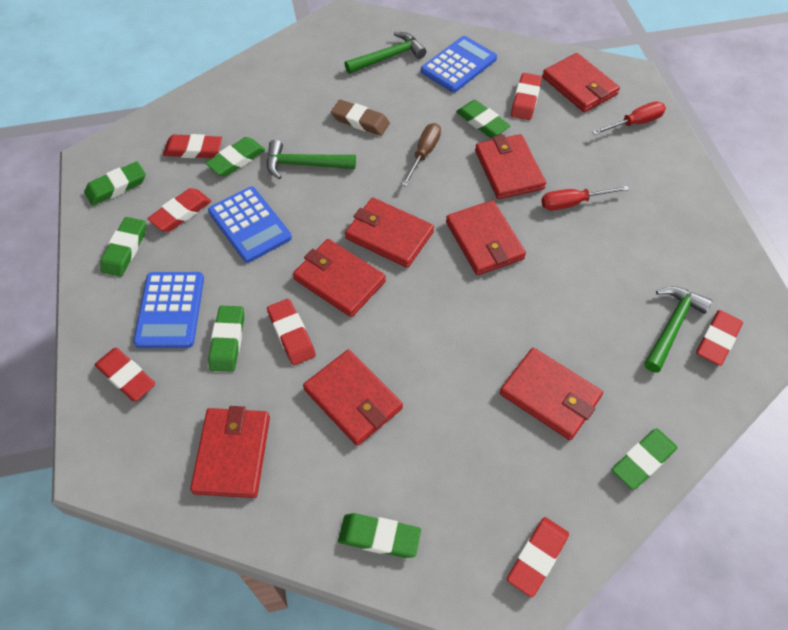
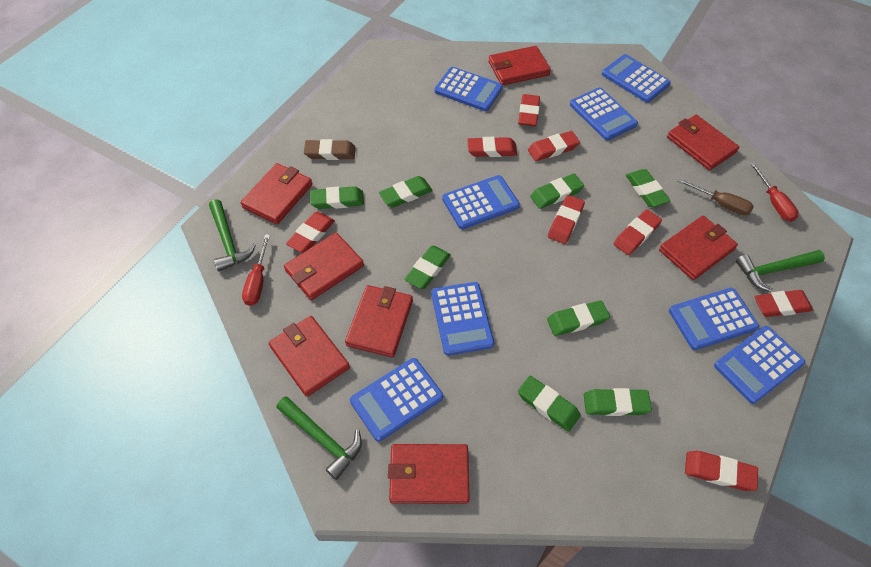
blue calculator: [133,272,204,348] [208,187,292,263] [421,36,497,92] = 3 -> [350,358,443,441] [431,282,494,356] [435,67,503,111] [442,175,520,229] [570,87,638,141] [602,54,671,103] [669,288,759,350] [714,326,805,404] = 8
green eraser: [84,161,146,206] [100,217,146,277] [206,137,265,177] [208,306,244,372] [338,513,421,558] [456,100,511,138] [612,428,678,490] = 7 -> [310,186,364,209] [379,176,433,207] [404,246,451,289] [518,376,581,432] [530,174,584,209] [547,300,610,336] [584,388,652,416] [626,169,670,207] = 8
red eraser: [95,348,155,401] [147,188,211,232] [163,134,222,158] [267,299,316,365] [507,517,569,598] [511,73,542,120] [696,310,743,366] = 7 -> [286,212,335,253] [467,137,517,157] [518,94,540,126] [528,131,580,161] [548,195,585,244] [613,209,662,255] [685,451,758,491] [755,290,813,317] = 8

